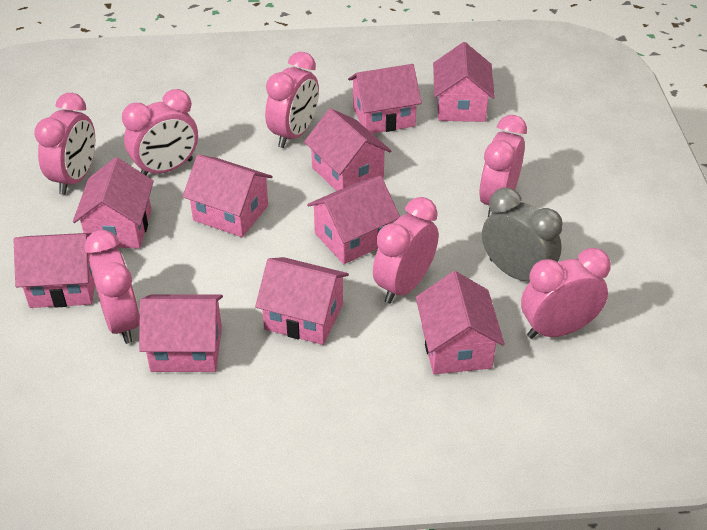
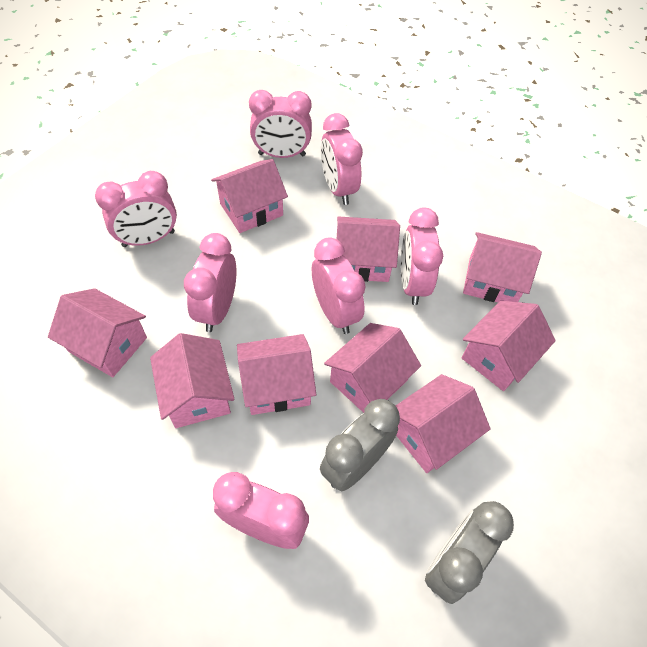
grey clock: [482,187,563,281] = 1 -> [320,399,400,491] [425,501,514,604] = 2
pink house: [14,233,95,308] [73,157,154,248] [139,294,223,372] [183,154,272,237] [255,257,349,345] [304,108,391,191] [307,176,400,264] [348,64,422,134] [416,271,505,374] [433,42,495,122] = 10 -> [48,288,147,377] [150,333,235,428] [211,159,288,233] [237,334,316,415] [324,323,421,413] [337,216,400,282] [395,374,491,473] [462,301,556,391] [463,232,542,303] = 9

